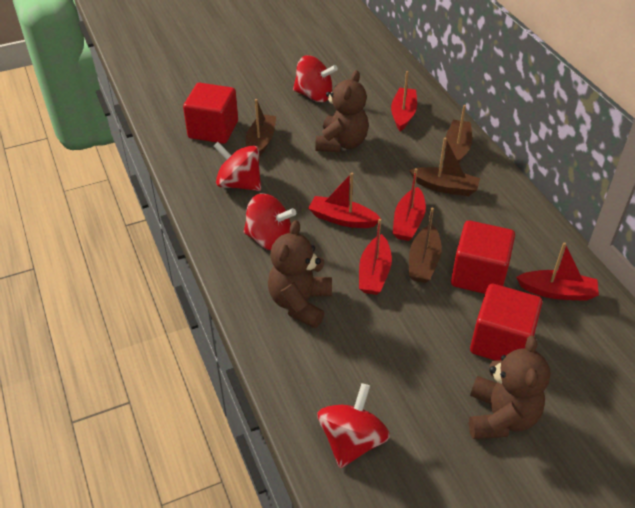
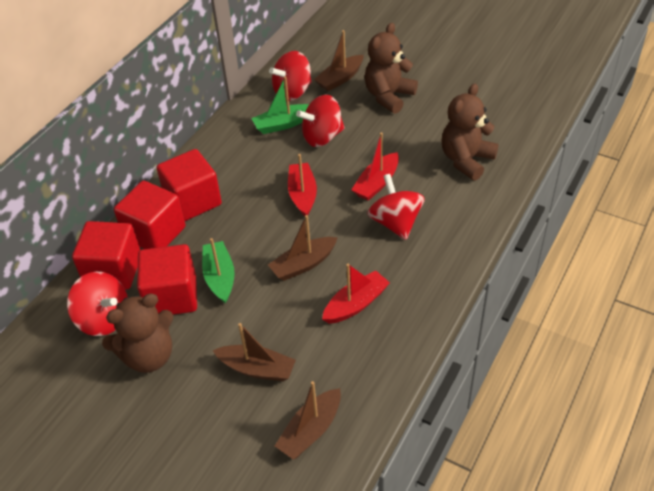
green boat: none = 0 -> [202,238,235,304] [251,76,309,134] = 2
red boat: [308,173,381,228] [359,219,392,295] [391,71,417,131] [393,168,426,241] [516,242,599,301] = 5 -> [288,154,317,216] [322,264,390,324] [351,132,399,201] = 3
red cube: [183,83,238,144] [451,220,515,294] [470,284,543,361] = 3 -> [72,221,140,290] [114,180,186,249] [137,244,197,315] [157,149,222,221] = 4

